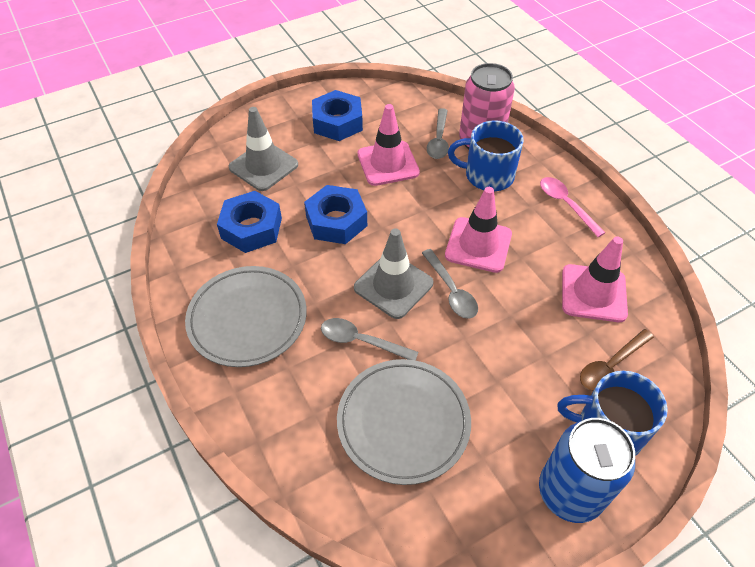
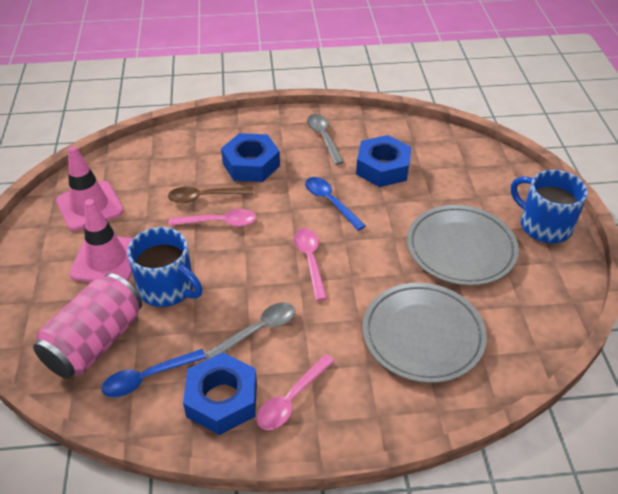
blue can: [539,418,635,523] = 1 -> none = 0
blue spoon: none = 0 -> [101,349,206,398] [305,177,366,231] = 2
grey spoon: [321,318,419,361] [422,249,478,319] [427,108,449,159] = 3 -> [206,303,295,358] [307,114,344,165] = 2
grey traffic cone: [229,107,298,191] [354,228,433,319] = 2 -> none = 0
pink spoon: [540,177,606,237] = 1 -> [168,209,257,227] [257,354,334,430] [294,229,327,301] = 3
pink traffic cone: [358,104,420,186] [445,187,512,273] [562,236,628,322] = 3 -> [56,146,124,231] [69,199,133,282] = 2

